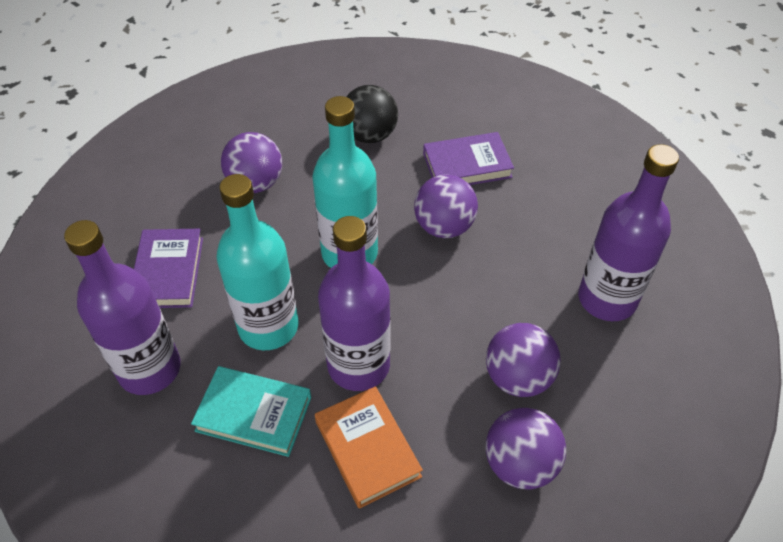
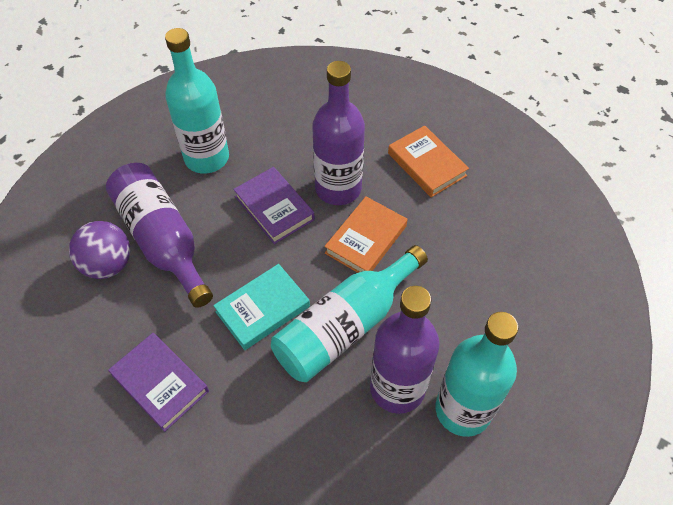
black ball: [346,85,398,143] = 1 -> none = 0
orange book: [315,386,423,509] = 1 -> [324,197,407,273] [388,125,469,197] = 2
purple ball: [221,132,282,193] [414,175,478,238] [485,408,566,490] [486,323,561,397] = 4 -> [69,221,130,279] = 1
turquoise bottle: [216,174,298,350] [312,96,378,268] = 2 -> [165,28,229,174] [271,245,428,382] [436,312,518,437] = 3

